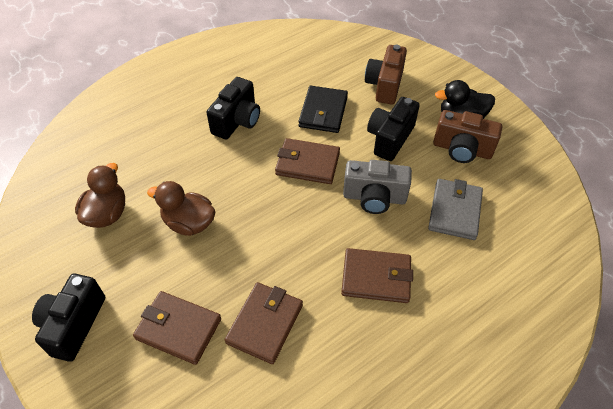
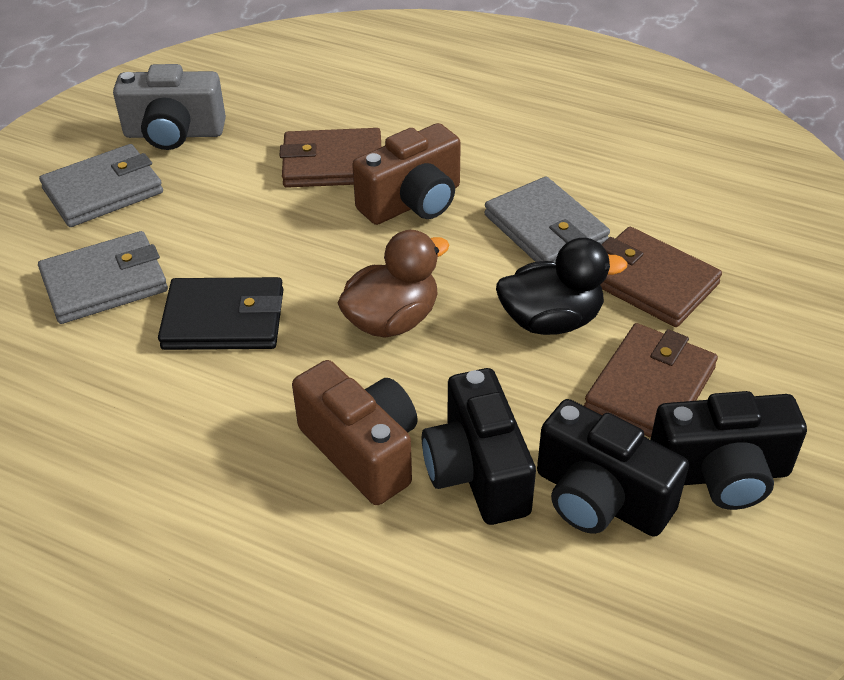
brown duck: [75,163,125,228] [147,181,215,236] = 2 -> [338,230,449,338] = 1
brown wallet: [133,291,221,365] [225,282,303,364] [275,138,340,184] [341,248,413,303] = 4 -> [279,128,381,188] [584,323,718,438] [600,227,722,327] = 3
grey wallet: [428,179,483,240] = 1 -> [38,231,168,324] [39,144,163,227] [484,177,610,262] = 3

